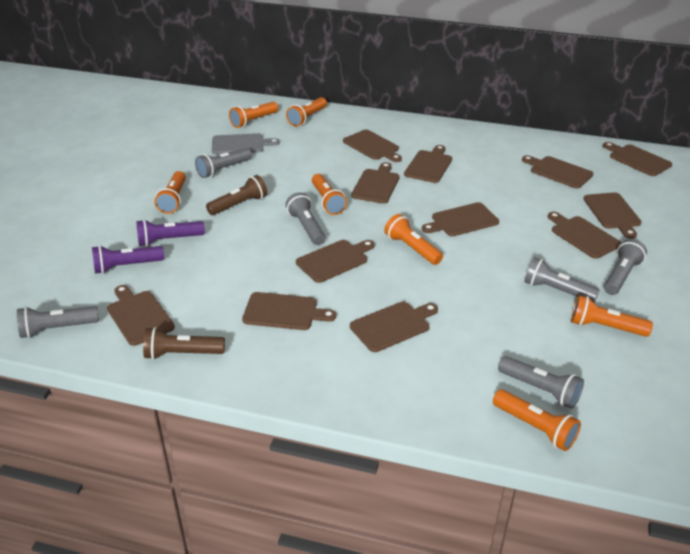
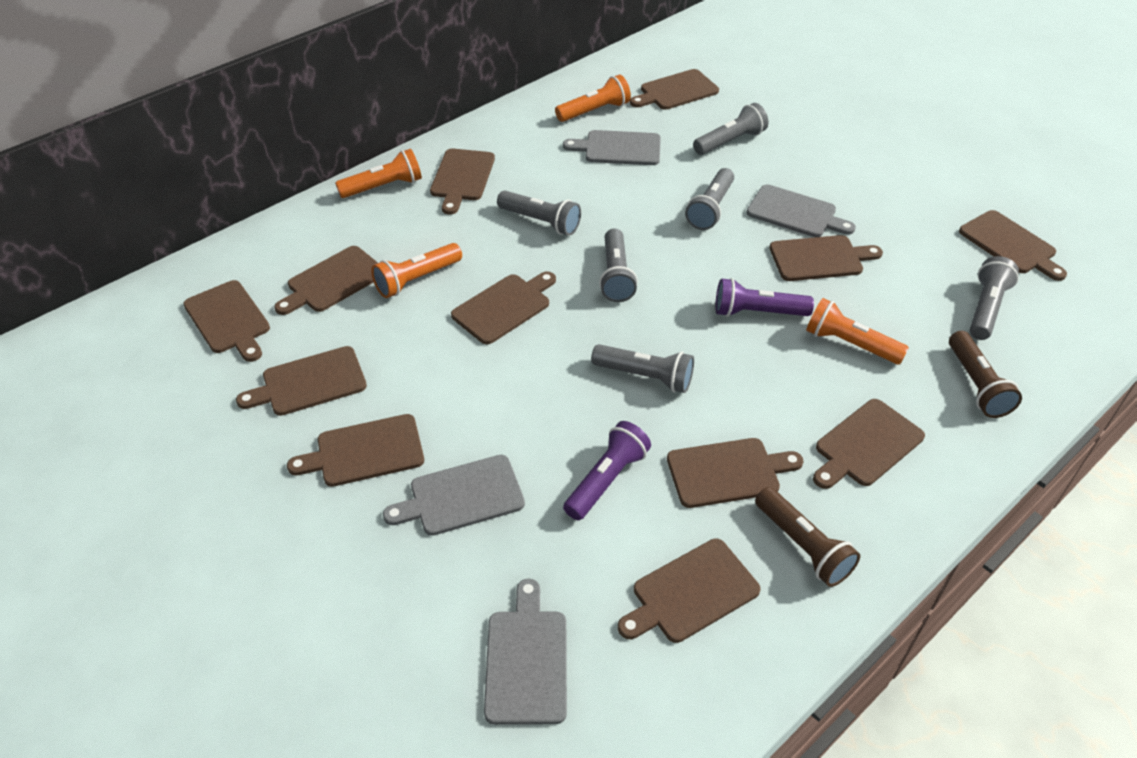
grey cutting board: [212,133,280,154] = 1 -> [383,455,525,536] [484,579,567,725] [563,130,661,165] [746,184,856,237] = 4
orange flashlight: [155,171,186,214] [229,102,278,128] [286,97,327,127] [312,174,347,215] [384,214,443,265] [493,389,581,451] [571,295,653,337] = 7 -> [335,149,422,198] [371,243,462,298] [555,75,631,122] [806,298,909,365] = 4

